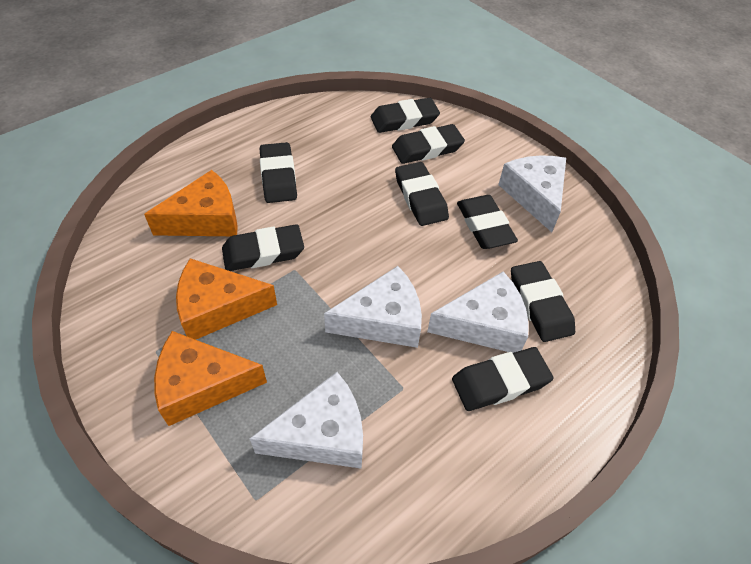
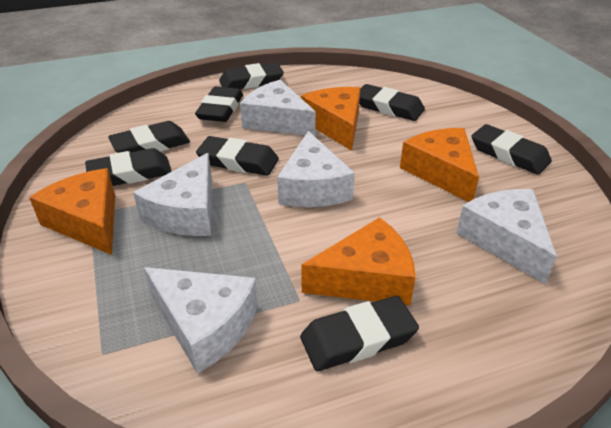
orange cheese: [144,170,238,236] [154,331,267,426] [176,258,277,340] = 3 -> [29,168,115,255] [301,87,360,151] [301,217,416,306] [400,128,479,202] = 4
white cheese: [250,372,363,469] [324,266,422,348] [427,271,529,353] [498,155,566,232] = 4 -> [133,153,212,236] [144,267,258,374] [240,80,316,136] [277,131,355,207] [456,189,557,284] = 5

